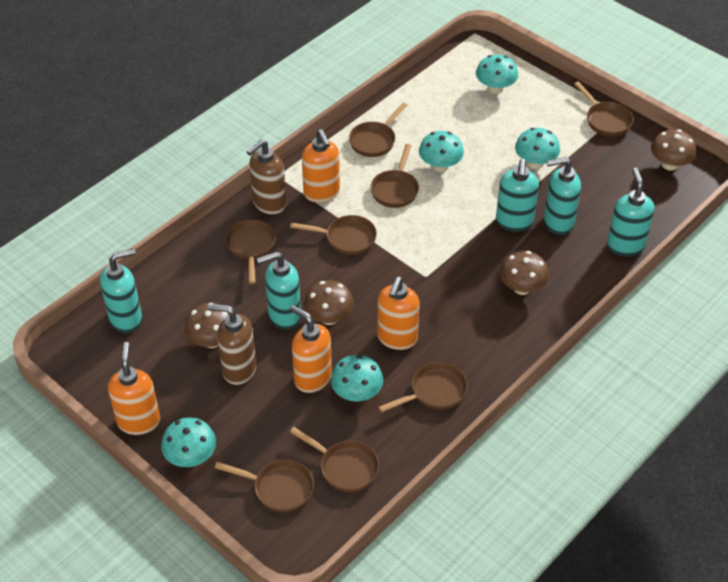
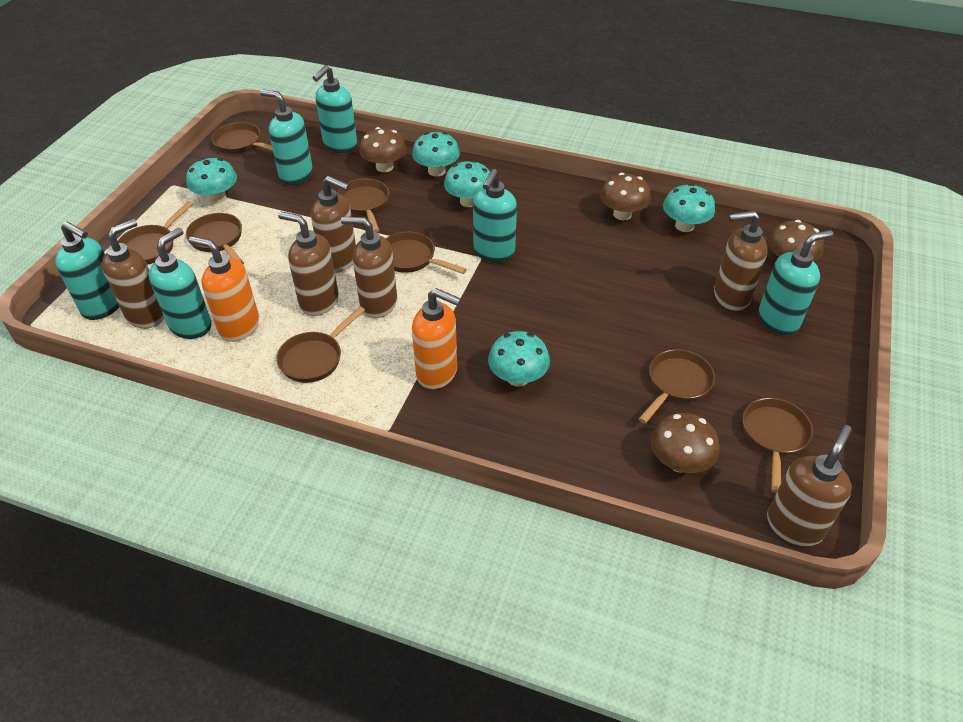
brown soap dispenser: [208,304,256,385] [246,140,286,215] = 2 -> [102,219,164,328] [278,212,339,316] [311,176,356,273] [341,217,397,318] [714,211,768,311] [767,425,852,546] = 6
orange soap dispenser: [108,342,160,435] [290,305,332,393] [302,129,340,203] [377,277,420,350] = 4 -> [189,236,259,342] [412,288,461,389] = 2
turquoise soap dispenser: [100,248,142,333] [257,251,301,329] [496,159,539,231] [544,157,581,235] [607,168,655,256] = 5 -> [55,221,119,320] [148,228,211,339] [260,89,313,185] [312,65,357,153] [473,169,517,262] [758,230,833,336] = 6

